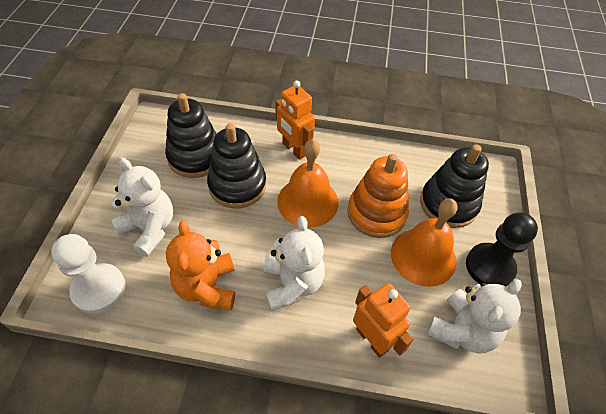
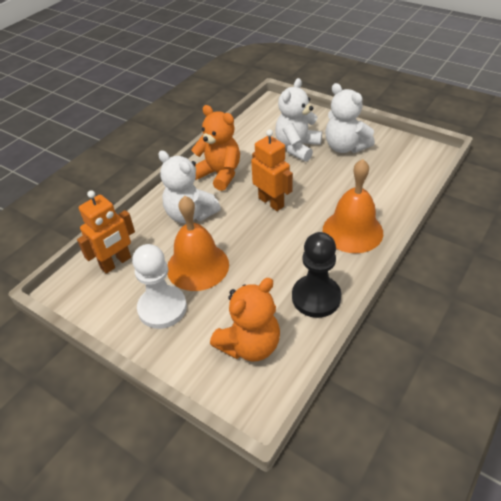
black stacking toy: [165,93,217,178] [207,123,266,209] [420,144,489,228] = 3 -> none = 0
orange stacking toy: [347,154,409,238] = 1 -> none = 0
orange teddy bear: [166,220,235,310] = 1 -> [191,105,240,191] [210,278,280,362] = 2

